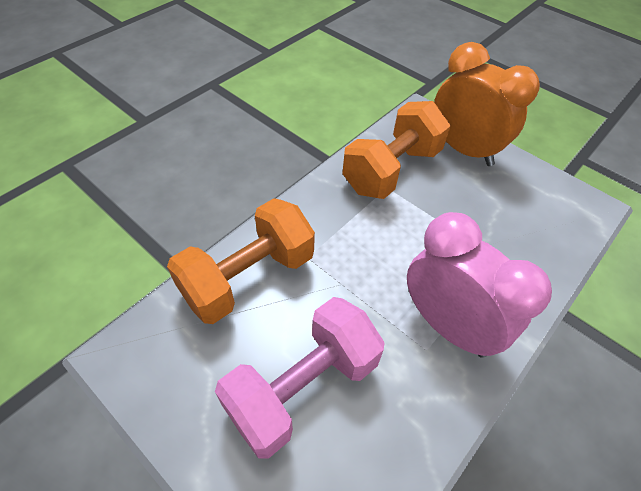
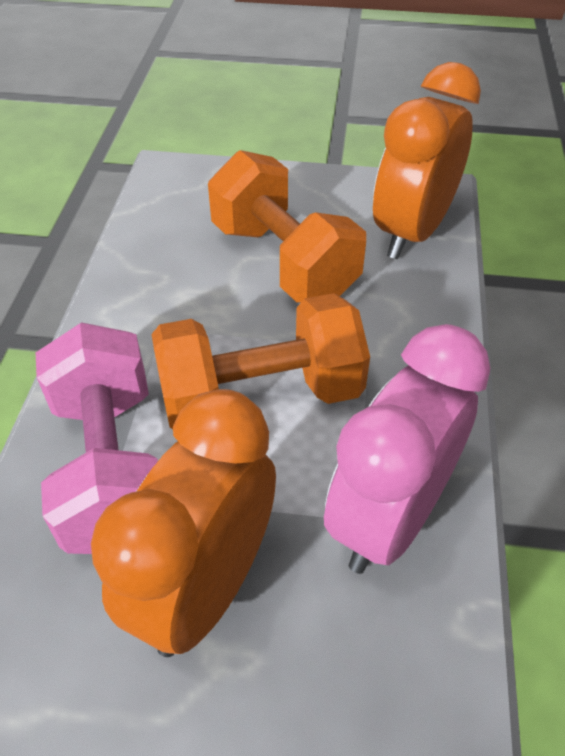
orange clock: [434,42,540,166] = 1 -> [91,389,276,657] [373,62,481,259] = 2

